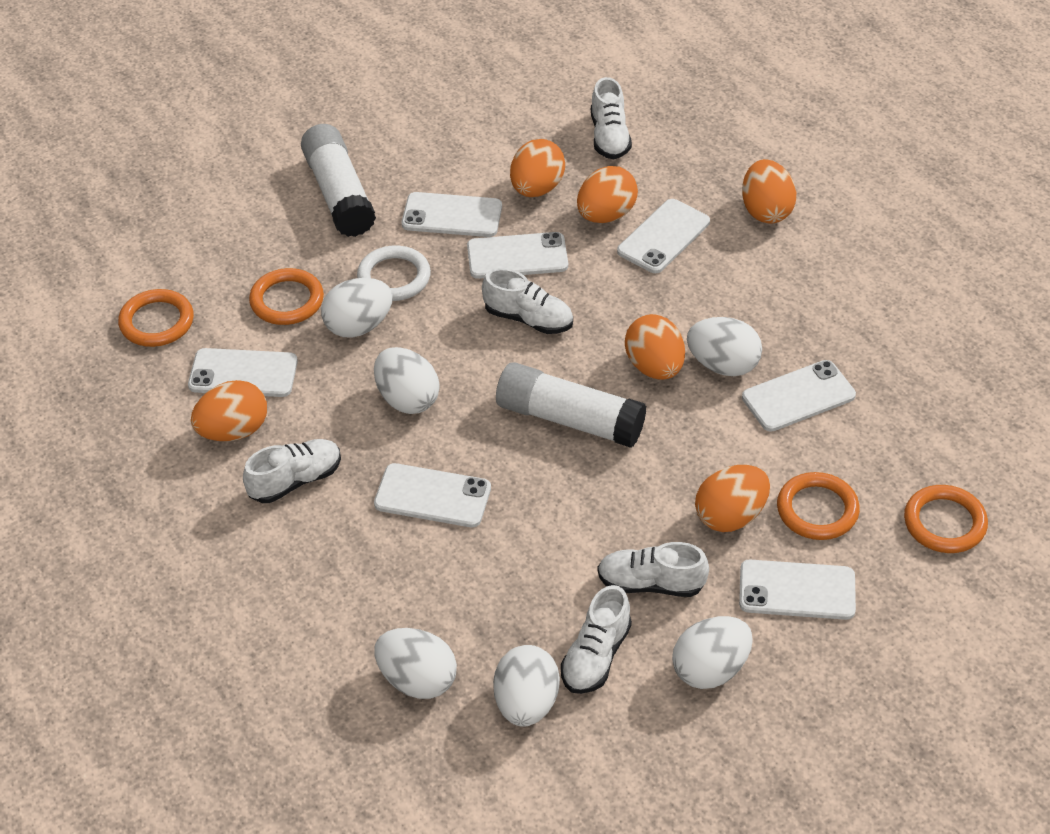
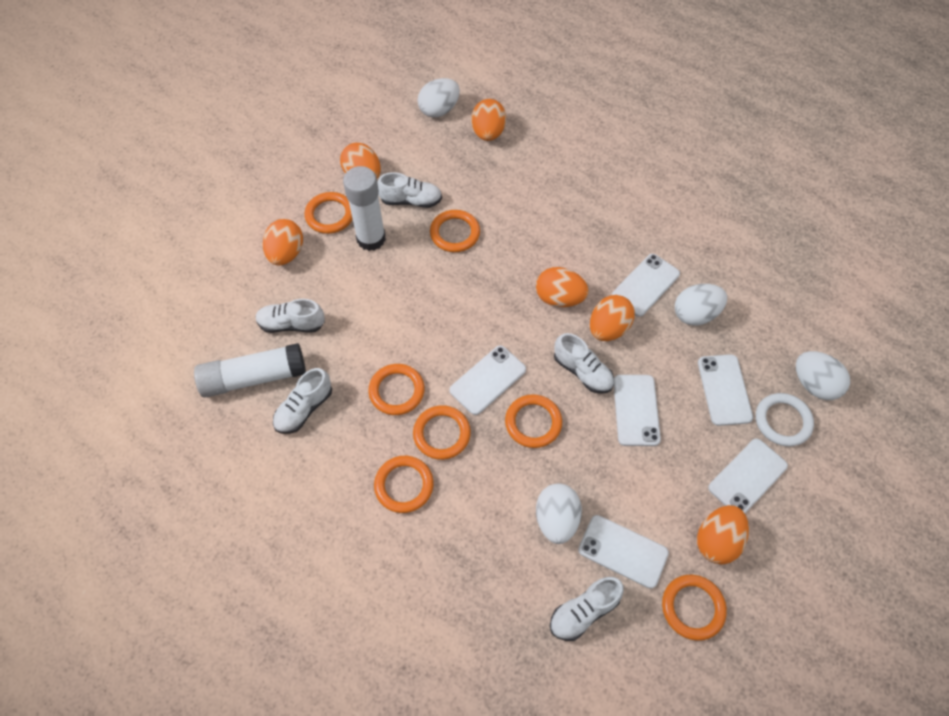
orange ring: [118,289,194,347] [249,268,324,325] [777,472,860,540] [904,485,988,553] = 4 -> [305,192,353,234] [368,364,425,415] [374,456,433,513] [413,405,471,460] [430,210,480,252] [505,394,562,448] [662,575,727,641] = 7
white egg: [321,278,393,338] [374,347,440,414] [374,628,457,699] [493,645,560,727] [672,616,753,689] [687,317,762,376] = 6 -> [418,78,460,118] [536,484,582,544] [675,284,727,326] [796,351,850,400] = 4
white phone: [188,348,298,397] [374,463,491,527] [402,192,502,237] [467,232,568,279] [617,199,710,273] [739,560,856,620] [742,360,856,432] = 7 -> [449,345,526,415] [578,515,669,589] [612,254,680,317] [614,375,661,446] [698,354,753,426] [708,438,788,513] = 6

